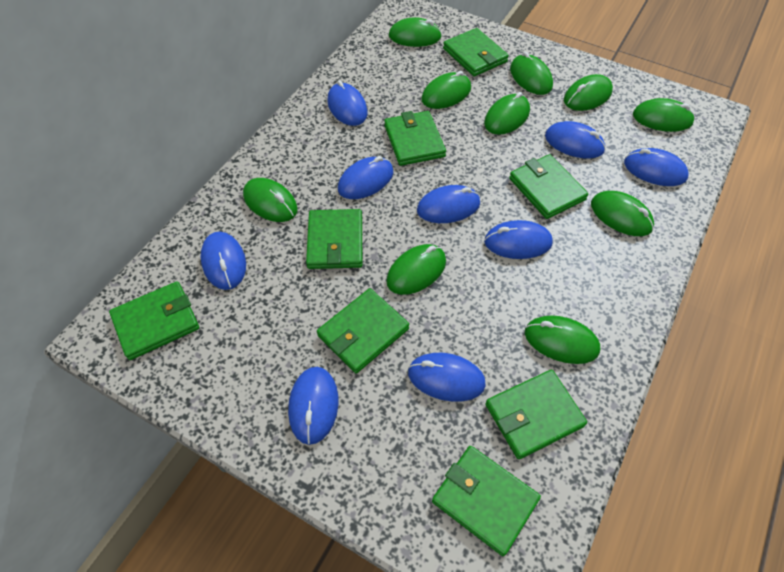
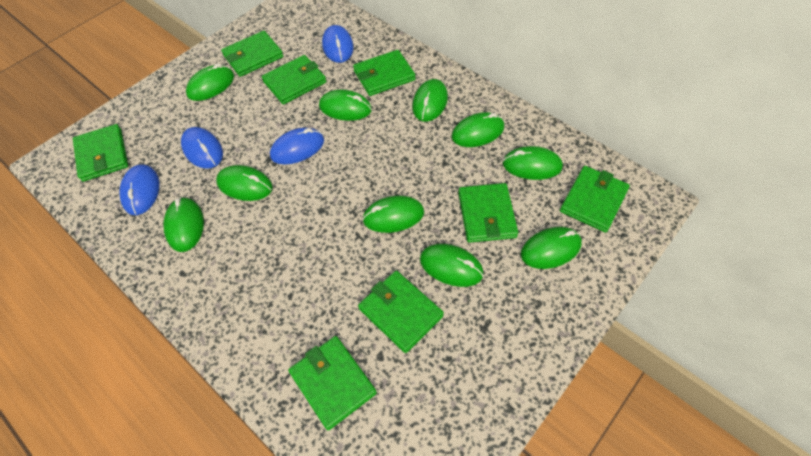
blue mouse: [201,232,246,290] [288,367,338,445] [327,80,367,126] [338,156,394,199] [408,353,486,402] [417,185,480,223] [484,220,553,259] [545,121,606,158] [624,148,689,186] = 9 -> [119,164,159,215] [181,127,223,169] [270,128,324,165] [322,25,354,63] = 4

